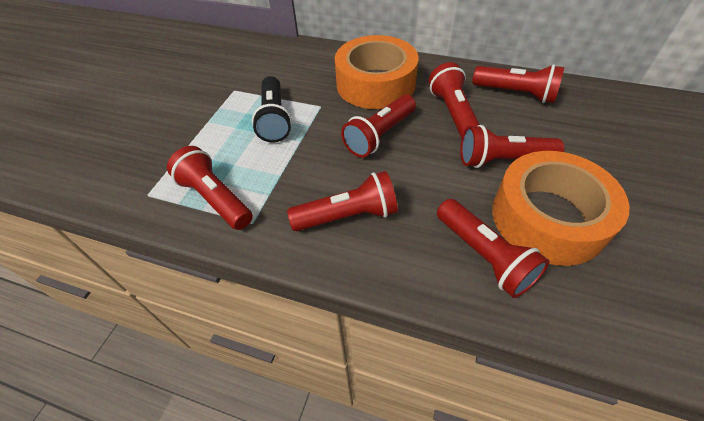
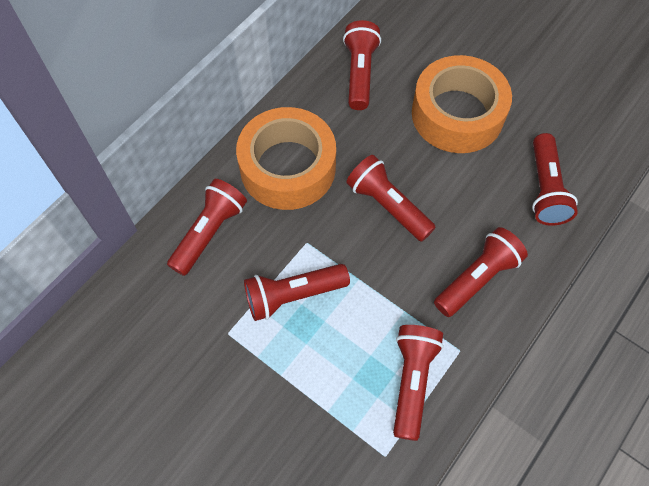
black flashlight: [252,76,292,143] = 1 -> none = 0

